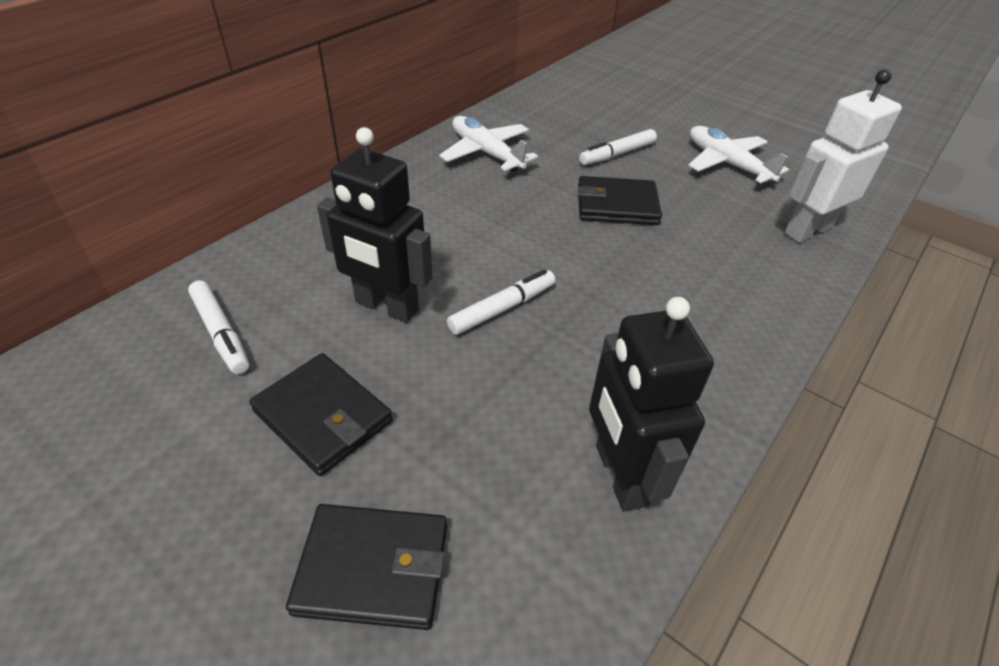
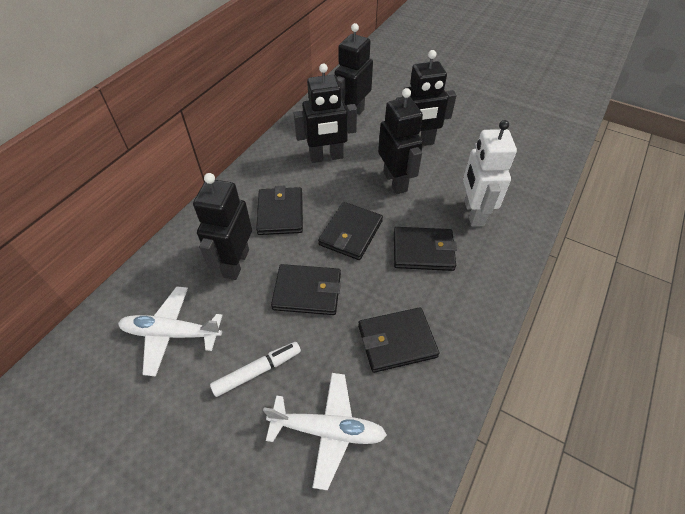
black robot: [317,127,433,323] [589,297,714,511] = 2 -> [193,173,252,280] [294,64,357,163] [335,23,373,115] [378,88,423,194] [396,50,457,146] = 5
black wallet: [249,353,393,476] [286,504,447,630] [578,176,662,225] = 3 -> [256,186,303,235] [271,264,341,315] [318,202,383,260] [358,307,440,373] [394,227,457,271] = 5
white marker: [188,280,249,374] [447,269,555,335] [579,129,657,165] = 3 -> [210,342,301,397] = 1

